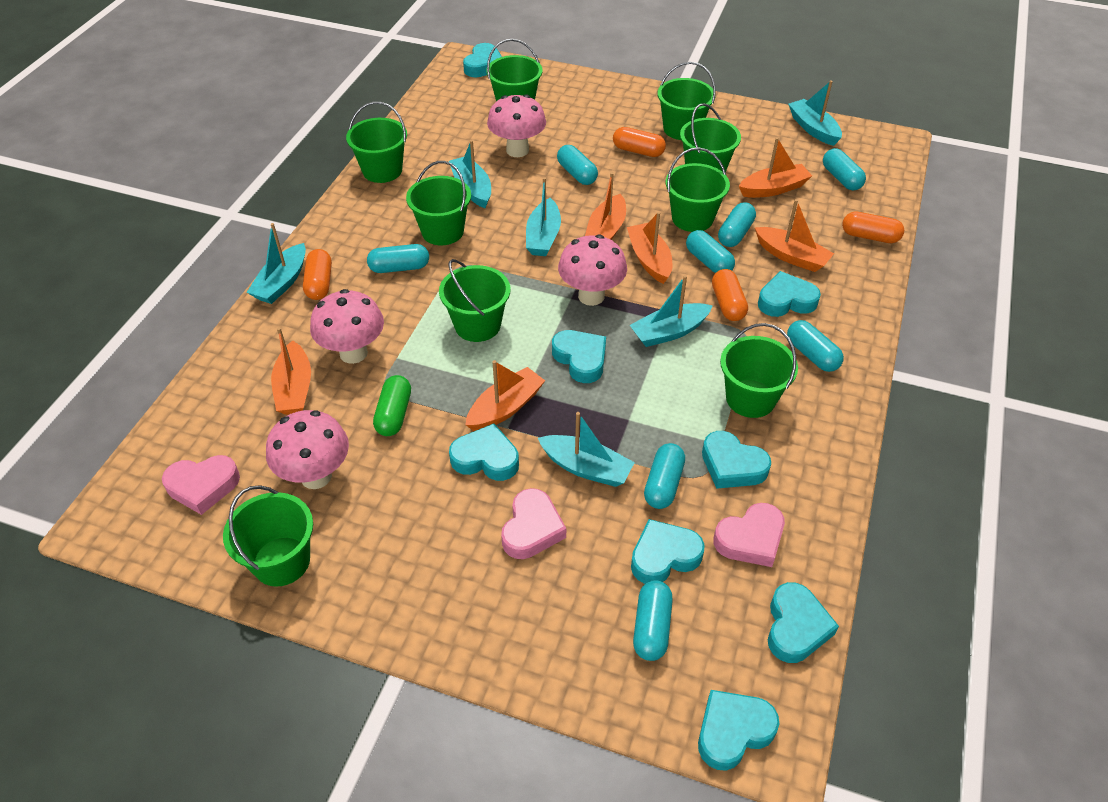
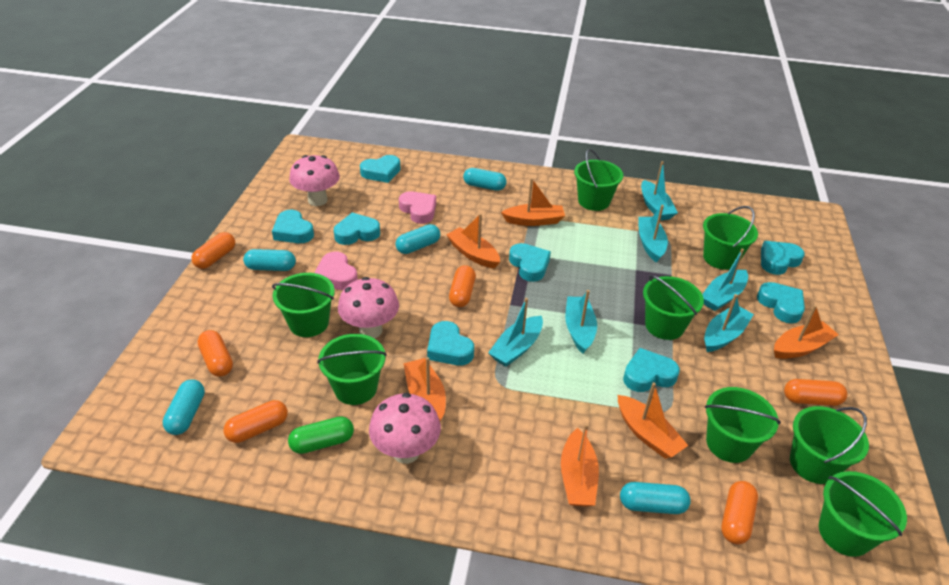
green bucket: [223,485,313,587] [346,101,407,183] [406,161,471,245] [439,259,511,342] [487,39,542,101] [658,62,716,140] [666,148,730,232] [680,103,741,172] [720,323,798,418] = 9 -> [272,273,335,337] [317,334,387,405] [574,149,623,211] [643,275,704,340] [703,206,758,270] [705,387,781,463] [790,406,869,484] [819,471,907,557] = 8
orange capsule: [303,249,332,300] [613,127,666,157] [712,269,748,321] [842,212,904,243] = 4 -> [191,232,235,269] [198,330,233,377] [223,400,288,443] [449,265,476,307] [721,481,758,544] [784,379,847,406] = 6
pink heart: [162,455,240,515] [501,488,566,559] [713,503,785,567] = 3 -> [314,251,358,290] [399,191,436,224] = 2
pink mushroom: [266,410,349,489] [310,289,384,364] [487,95,546,157] [558,235,627,306] = 4 -> [289,155,340,206] [338,277,399,338] [369,393,441,464] = 3
turquoise capsule: [367,244,429,273] [557,145,598,185] [633,580,673,661] [644,443,685,509] [686,230,735,273] [718,202,756,247] [787,320,844,372] [823,148,866,191] = 8 -> [163,379,205,435] [243,249,296,271] [395,224,440,254] [463,168,507,191] [620,482,691,514] = 5

